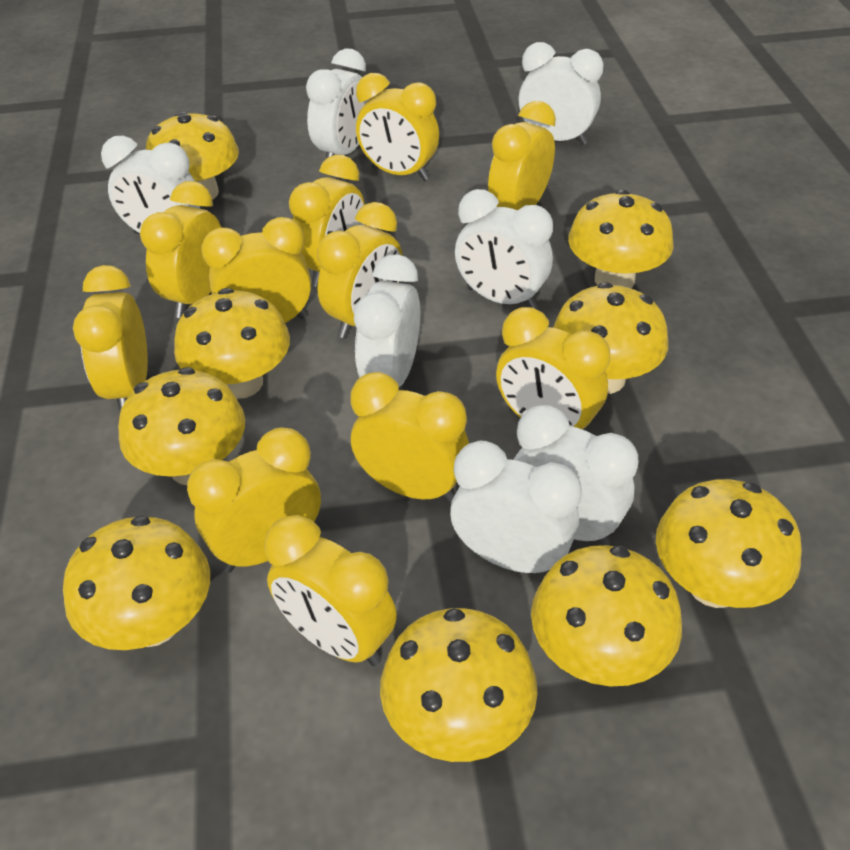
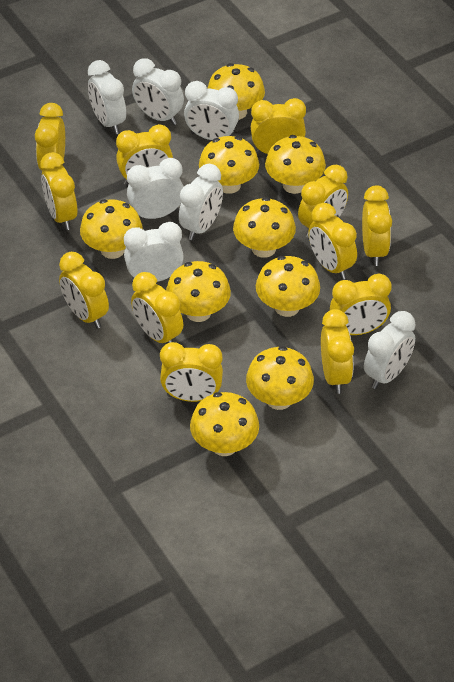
yellow clock: [73,265,148,411] [140,181,221,318] [187,427,321,572] [201,217,311,323] [264,515,397,666] [289,155,365,287] [317,202,402,338] [351,372,469,503] [356,73,439,181] [488,101,556,210] [496,307,610,430] = 11 -> [35,103,65,171] [40,152,77,230] [59,252,109,329] [116,124,173,185] [131,272,183,343] [160,342,223,402] [251,98,306,155] [298,165,348,238] [308,203,357,280] [321,309,354,394] [330,274,392,335] [362,186,392,266] = 12

